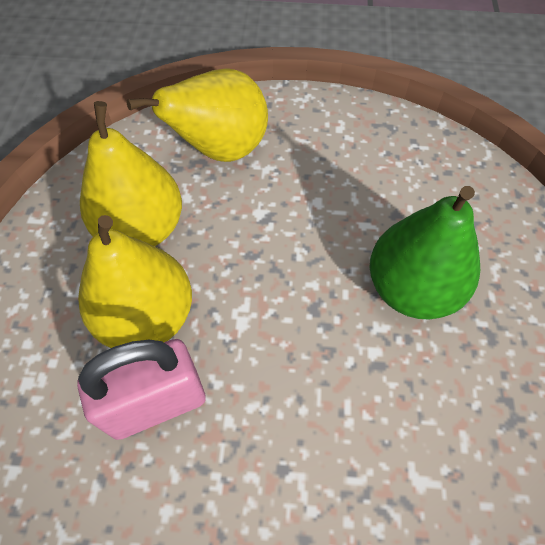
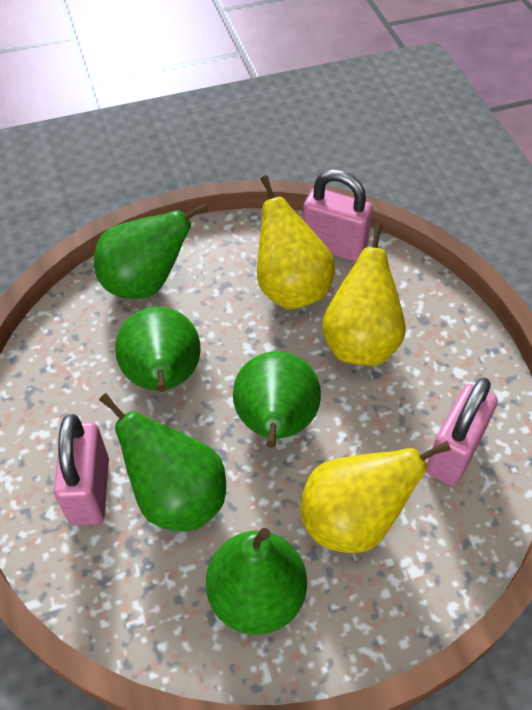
green pear: [370,186,480,319] = 1 -> [94,204,208,299] [99,393,226,531] [115,307,201,392] [206,528,307,635] [233,351,321,448] = 5
pink padlock: [77,339,206,440] = 1 -> [54,414,109,526] [303,169,373,262] [426,377,498,486] = 3

